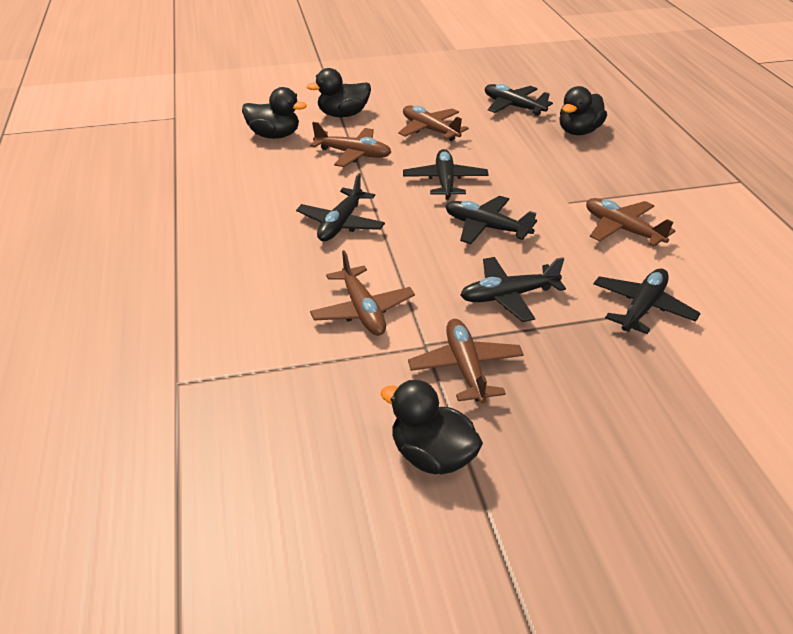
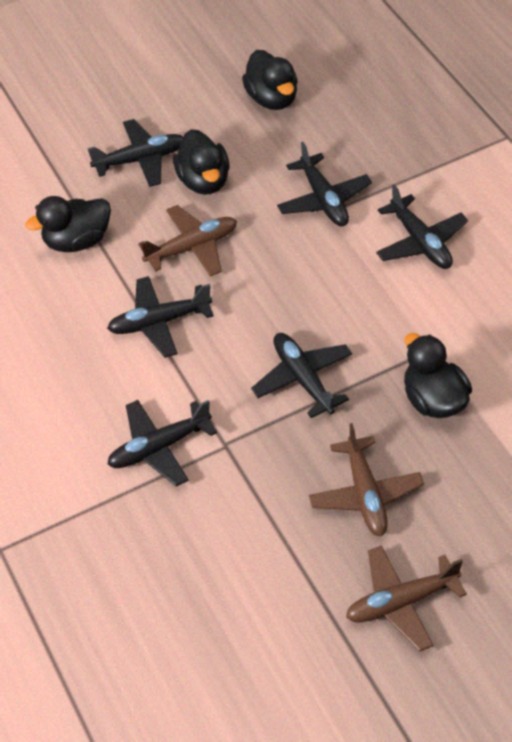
brown plane: [310,122,391,167] [310,250,415,336] [398,105,469,141] [408,319,524,404] [586,198,675,247] = 5 -> [138,205,237,276] [309,423,424,536] [346,546,467,652] = 3

